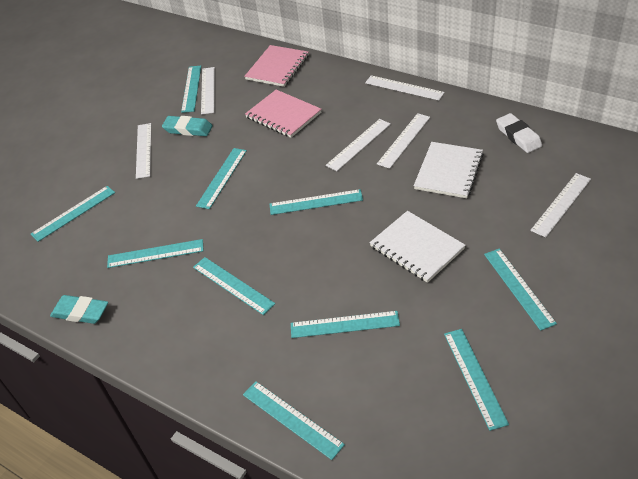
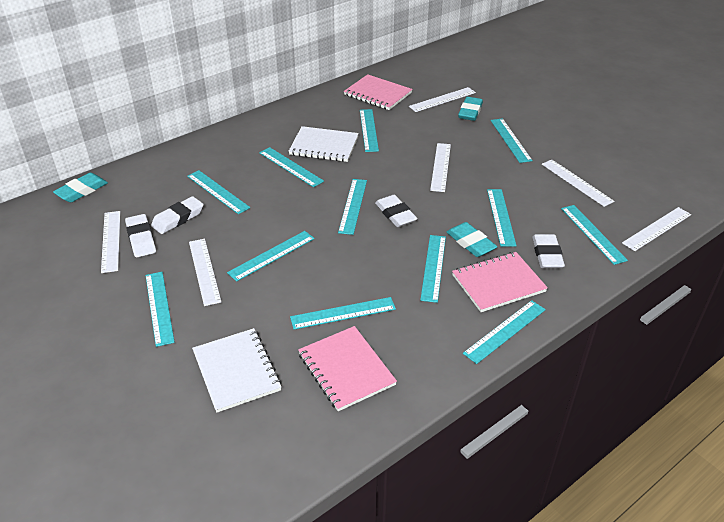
pink notebook: [244,45,309,87] [245,90,322,138] = 2 -> [298,326,397,411] [344,74,412,110] [452,252,548,312] = 3
turquoise eraser: [50,295,108,324] [162,116,213,136] = 2 -> [53,173,108,202] [447,222,497,257] [458,97,483,121] = 3
turquoise ruler: [31,186,115,242] [107,239,204,268] [181,66,201,113] [193,257,275,315] [196,148,247,209] [243,381,345,460] [270,189,363,215] [291,311,400,338] [444,329,509,431] [484,249,557,331] = 10 -> [145,272,175,347] [187,170,250,214] [227,231,315,282] [259,147,324,187] [290,297,396,329] [338,179,367,235] [360,109,379,152] [420,235,446,303] [463,300,546,364] [487,189,517,247] [491,118,533,163] [561,205,628,265] = 12
white eraser: [496,113,542,153] = 1 -> [125,214,156,257] [151,196,204,234] [375,195,418,227] [532,234,565,268] = 4

